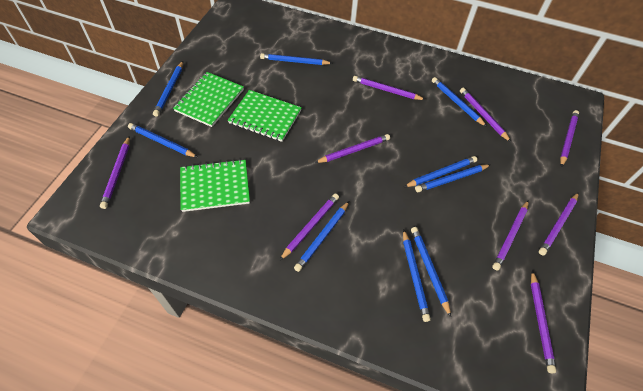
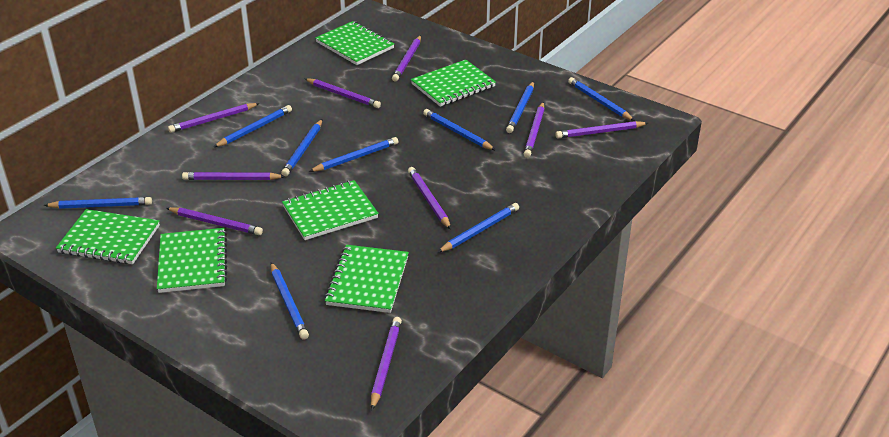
green notebook: [173,72,244,127] [180,159,250,212] [228,90,302,142] = 3 -> [56,209,160,264] [157,228,227,293] [282,180,379,240] [315,21,394,65] [324,245,409,313] [411,60,496,107] = 6

